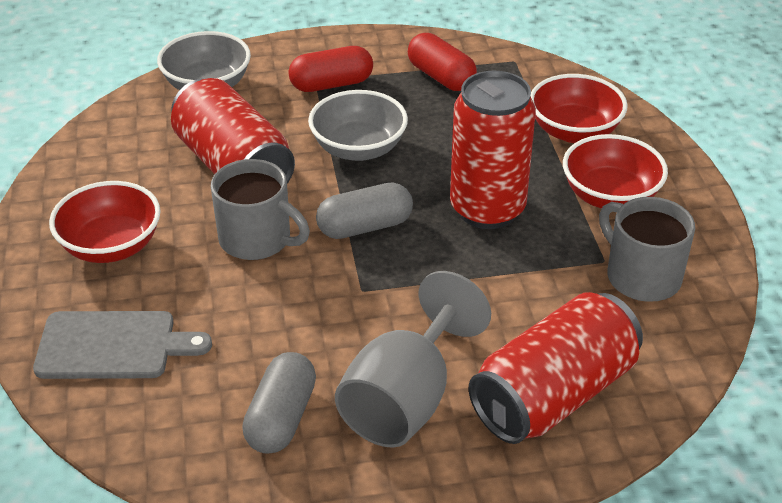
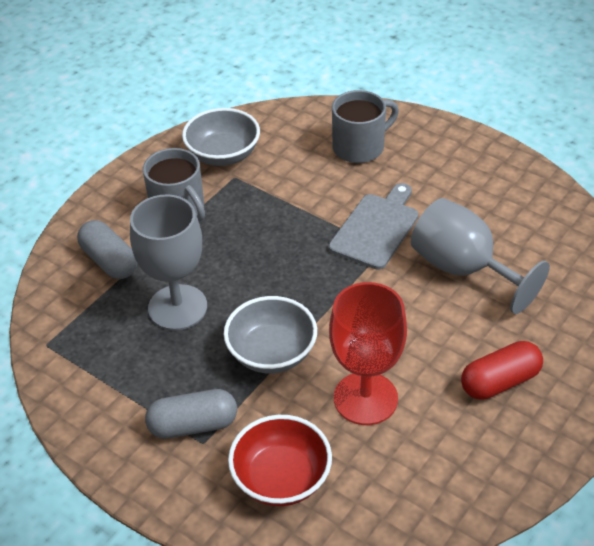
grey goblet: [335,271,491,448] = 1 -> [130,194,207,330] [411,198,550,314] = 2
red bowl: [49,181,161,263] [531,74,628,143] [563,134,668,209] = 3 -> [228,415,332,506] = 1
red can: [171,78,295,184] [450,71,536,229] [468,292,643,444] = 3 -> none = 0
red capsule: [289,46,373,92] [408,33,477,91] = 2 -> [461,341,543,400] = 1
red goblet: none = 0 -> [329,282,407,425] = 1

